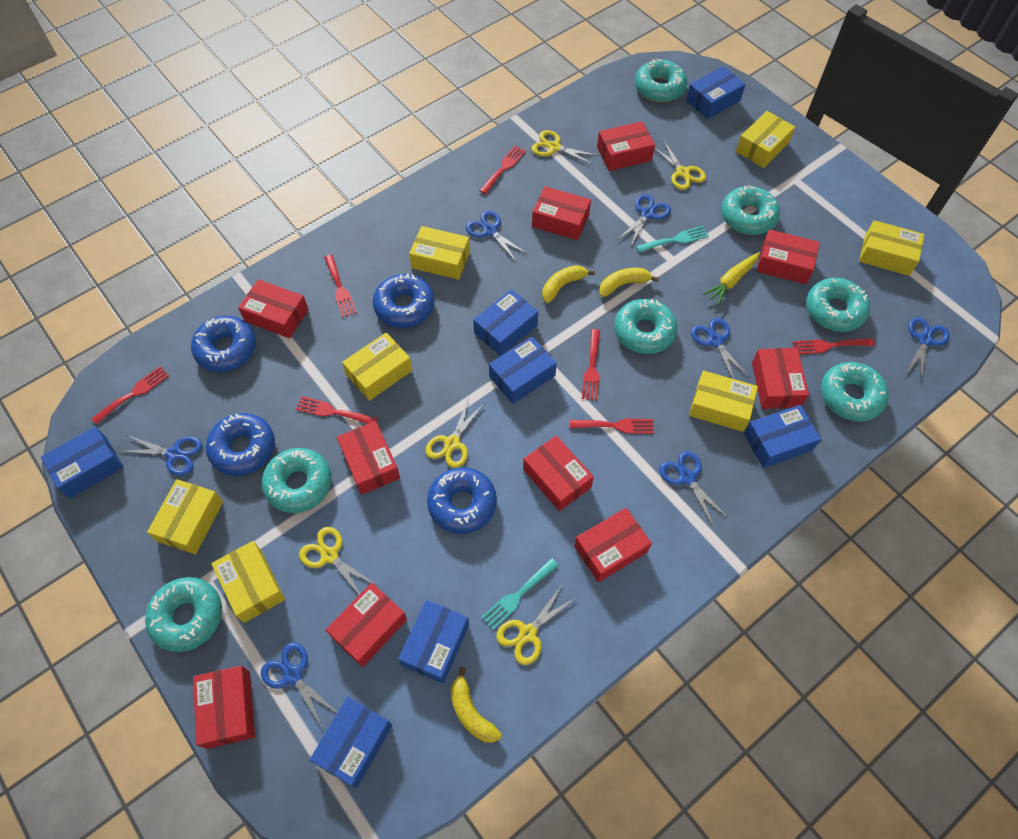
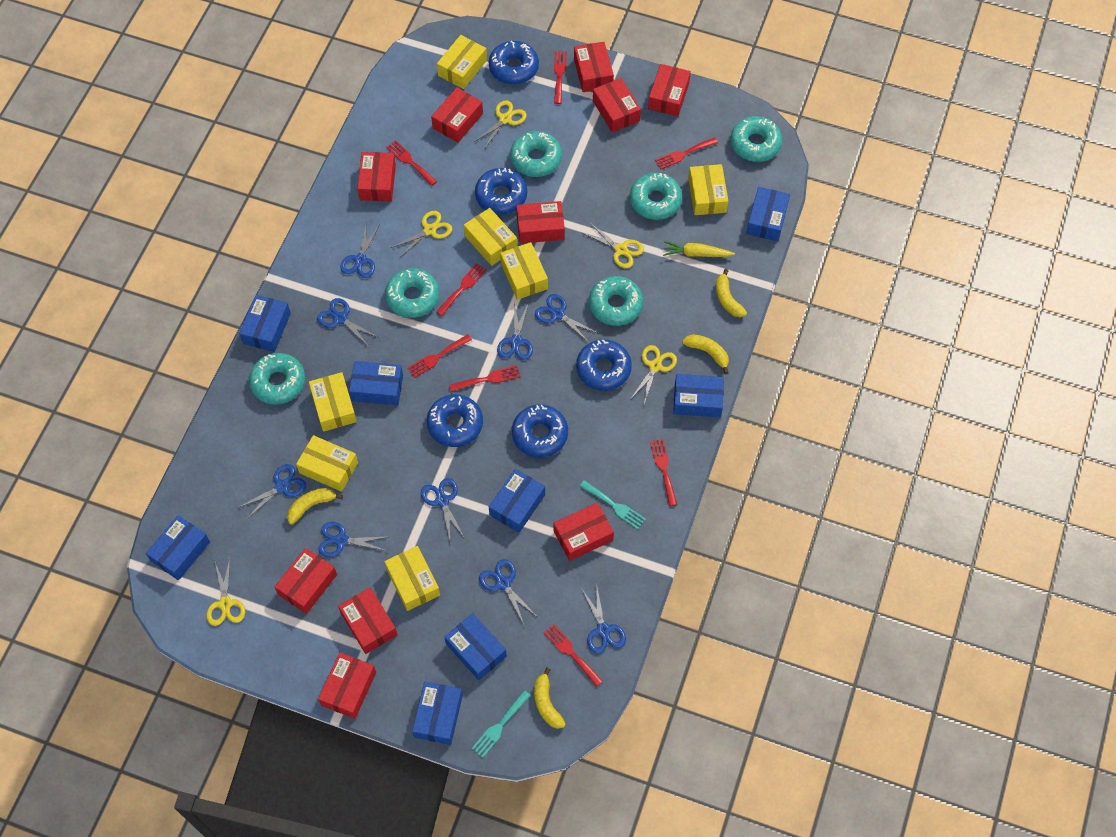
blue box: [41,426,123,498] [310,697,392,788] [398,600,469,683] [473,289,538,356] [489,336,557,404] [686,66,745,119] [744,405,821,468] = 7 -> [146,515,210,580] [239,295,291,352] [349,361,403,405] [412,681,463,745] [444,613,507,680] [489,469,545,533] [673,374,724,417] [746,187,790,242] = 8
blue donut: [191,316,256,372] [206,413,275,476] [373,273,434,328] [427,467,497,534] = 4 -> [427,394,483,447] [475,168,527,215] [489,41,539,84] [512,404,568,458] [576,339,632,391] = 5
blue scissors: [120,435,202,476] [261,642,338,729] [466,211,528,261] [619,194,671,246] [659,451,728,527] [691,318,749,379] [906,317,950,382] = 7 -> [239,464,306,519] [317,298,378,347] [318,522,387,557] [340,226,379,278] [421,478,464,544] [479,559,536,624] [497,302,533,360] [535,294,597,343] [582,583,626,654] = 9
red fork: [91,366,169,424] [296,396,378,424] [324,255,357,317] [479,145,526,194] [570,418,654,434] [582,329,600,400] [793,338,875,355] = 7 -> [386,140,437,186] [407,334,472,378] [436,263,487,316] [449,365,520,392] [543,624,603,687] [554,51,567,104] [650,439,677,506] [655,137,718,169] = 8
turquoise donut: [145,577,222,652] [262,448,332,513] [614,299,677,354] [635,58,688,102] [721,185,780,235] [806,278,870,332] [821,362,889,422] = 7 -> [249,353,305,404] [385,268,439,318] [510,131,562,177] [589,276,643,326] [630,173,682,220] [730,116,782,162] = 6
yellow banana: [451,667,502,743] [542,265,595,303] [599,268,659,297] = 3 -> [287,488,343,524] [534,667,566,729] [682,334,729,374] [716,269,747,317] = 4

